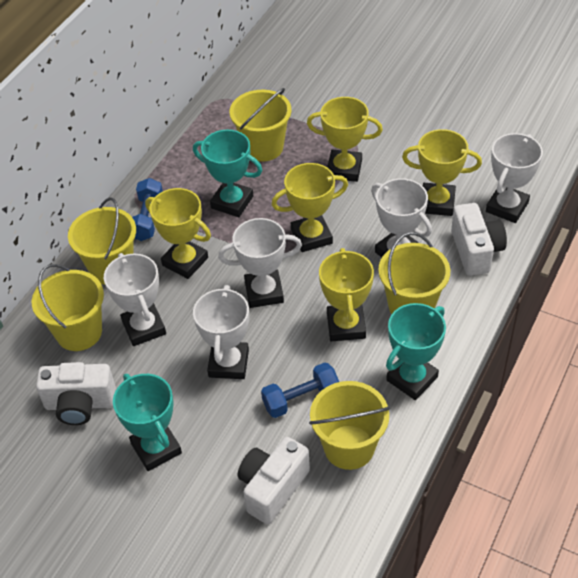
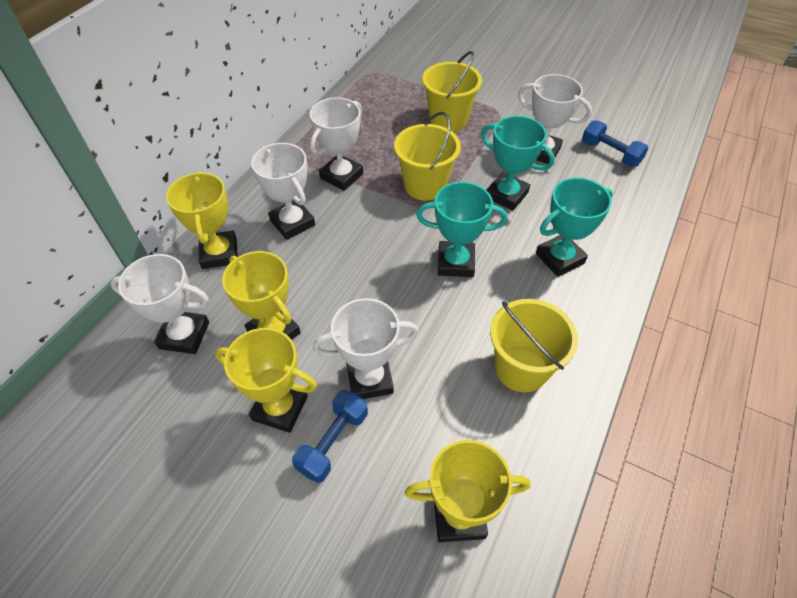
white camera: [36,362,116,425] [238,437,310,524] [451,203,507,276] = 3 -> none = 0
yellow bucket: [32,264,104,351] [68,197,136,285] [230,88,291,162] [309,381,390,470] [378,232,450,314] = 5 -> [394,112,461,201] [422,51,482,132] [490,299,578,392] = 3
yellow trophy: [145,188,211,279] [272,163,348,252] [307,97,383,182] [319,248,374,341] [402,129,482,216] = 5 -> [166,171,238,269] [215,328,317,433] [222,251,301,340] [405,440,530,542] = 4

